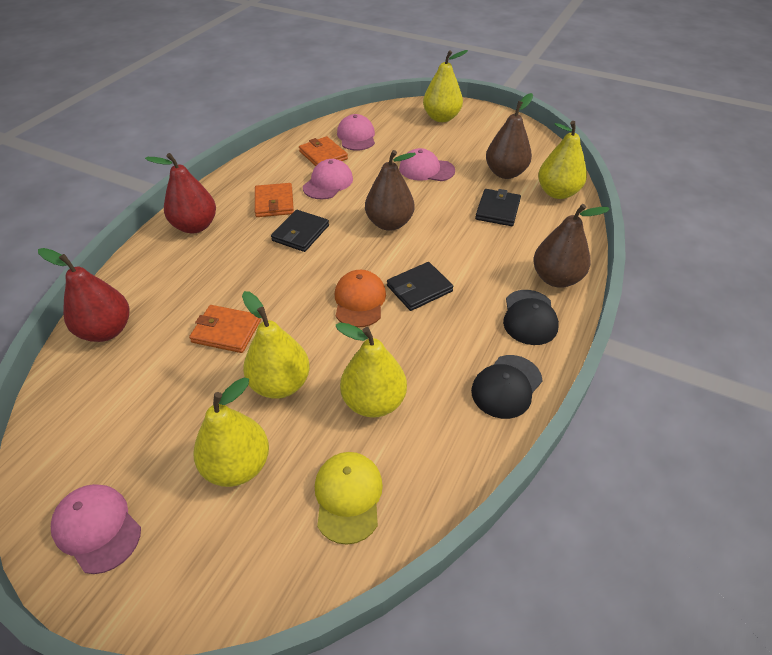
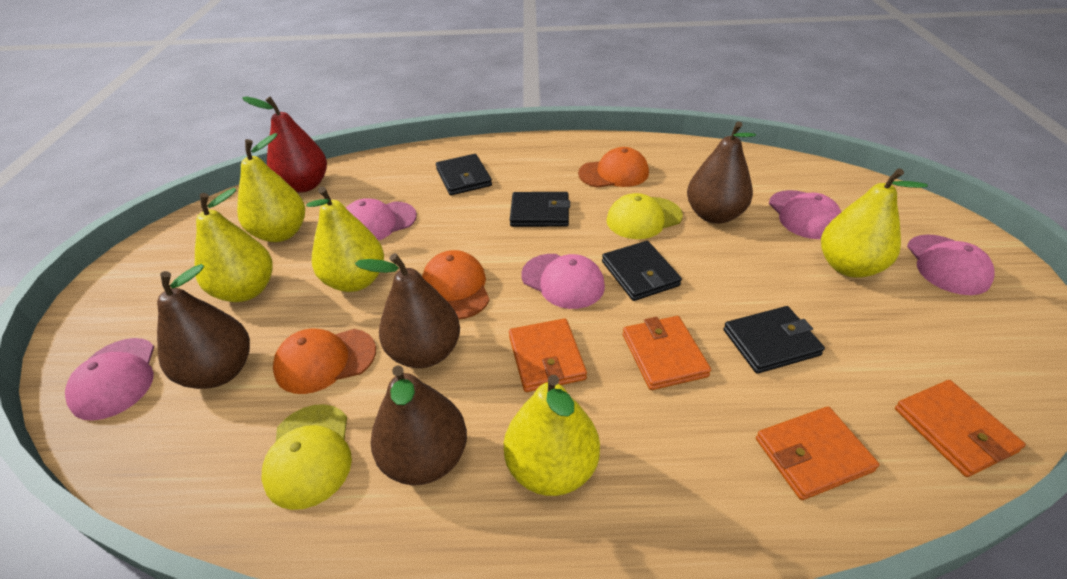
black cap: [471,355,543,419] [503,290,559,345] = 2 -> none = 0
black wallet: [271,210,329,252] [387,262,453,311] [475,189,521,226] = 3 -> [436,154,492,195] [510,192,570,227] [602,241,682,301] [724,306,825,374] = 4
brown pear: [365,150,416,231] [486,93,533,179] [533,204,610,288] = 3 -> [157,264,250,389] [355,253,460,368] [370,366,467,485] [687,121,756,224] = 4
orange cap: [335,270,386,328] = 1 -> [273,329,376,394] [422,250,490,320] [578,147,649,188] = 3
orange wallet: [189,305,261,353] [255,183,294,217] [299,136,348,166] = 3 -> [509,318,587,392] [623,316,711,390] [756,406,880,500] [895,380,1026,477] = 4
pink cap: [51,484,141,574] [303,159,353,199] [337,114,375,150] [399,148,455,181] = 4 -> [65,338,154,421] [346,198,417,241] [522,254,605,309] [769,190,841,239] [907,234,995,295] = 5
red pear: [38,248,129,342] [145,153,216,233] = 2 -> [242,96,327,193] = 1
yellow cap: [315,452,383,545] = 1 -> [262,404,352,510] [606,193,683,239] = 2

